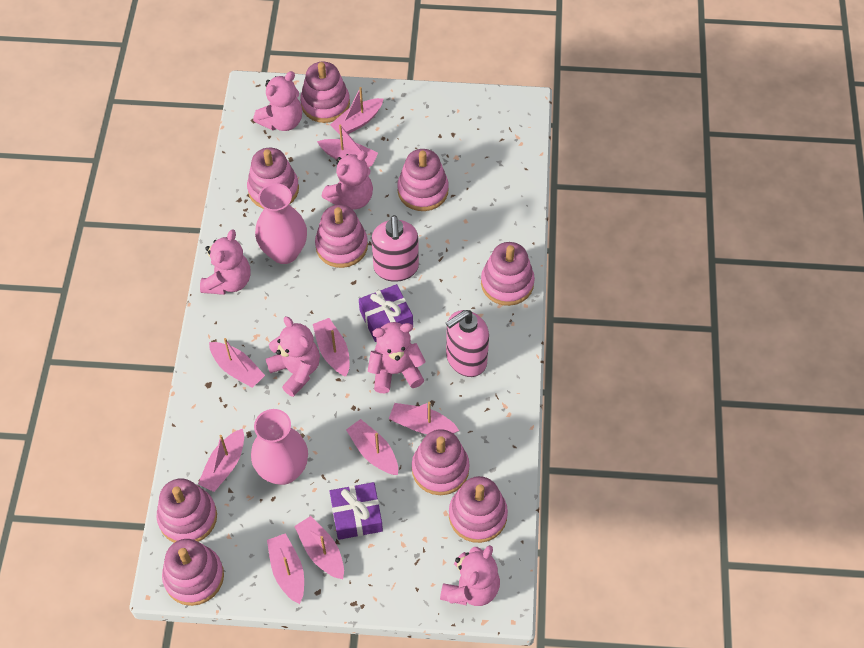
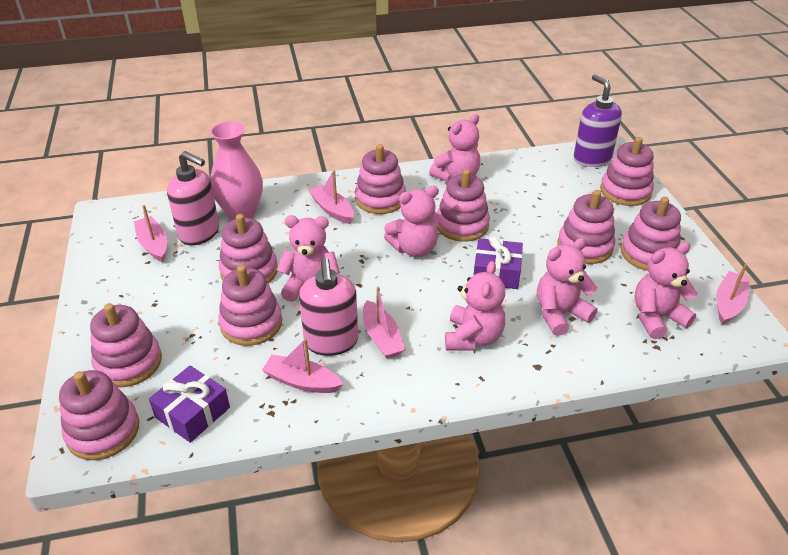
pink boat: [198,429,244,492] [209,338,265,388] [267,533,304,604] [294,516,344,579] [313,318,349,376] [317,125,378,167] [330,87,384,136] [346,419,398,475] [389,402,459,434] = 9 -> [134,205,167,262] [262,338,344,393] [308,170,354,224] [363,287,405,359] [716,263,749,325] = 5
pink vase: [251,409,308,485] [255,183,307,264] = 2 -> [210,121,263,220] = 1
purple soap dispenser: none = 0 -> [574,74,622,167] = 1

